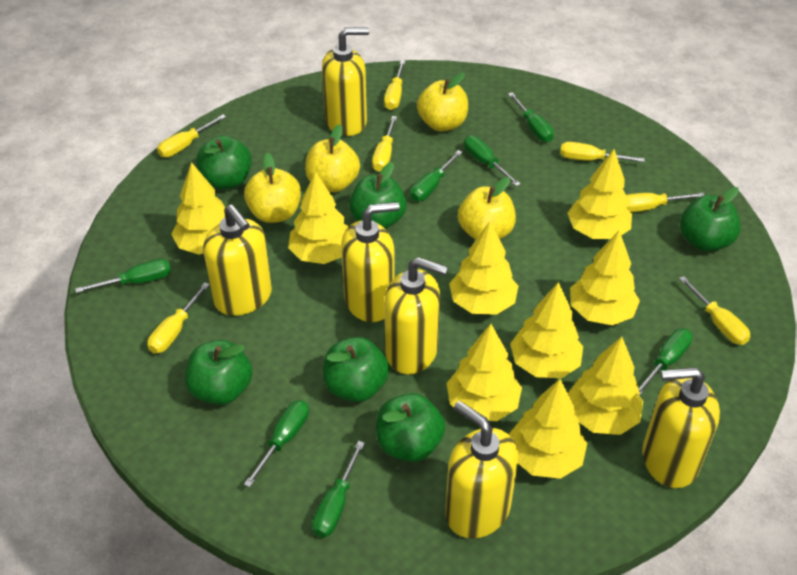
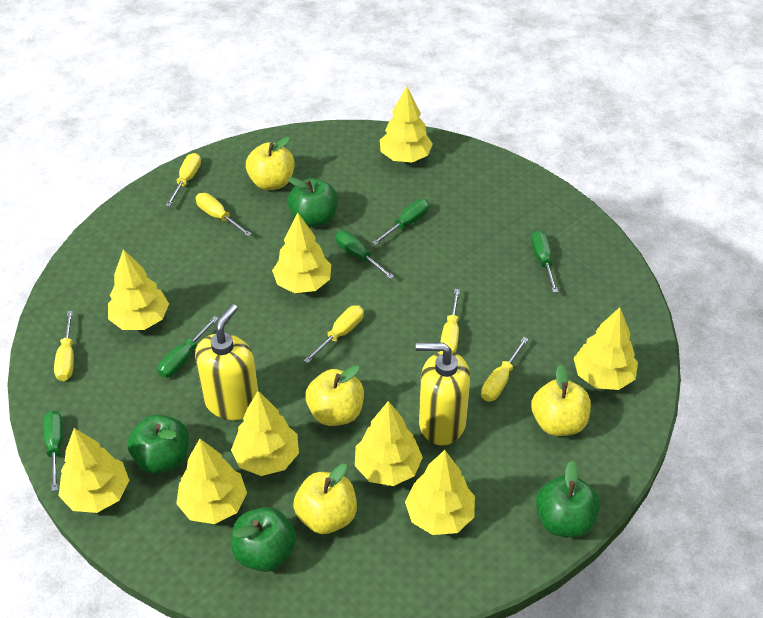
green apple: [185,340,253,405] [196,136,252,190] [323,337,389,402] [349,162,407,229] [376,393,446,462] [680,187,740,252] = 6 -> [127,414,189,474] [231,507,296,572] [287,177,338,227] [536,461,600,537] = 4
green screwdriver: [75,259,171,293] [244,400,309,487] [312,441,365,537] [410,150,463,201] [464,136,521,186] [508,93,554,142] [638,329,693,396] = 7 -> [43,411,63,491] [158,316,219,378] [335,230,394,279] [372,199,429,245] [531,230,558,293] = 5
yellow screwdriver: [147,282,210,354] [157,115,226,157] [372,116,397,172] [384,60,405,110] [560,142,645,162] [626,192,704,212] [679,276,750,345] = 7 -> [54,311,74,381] [166,153,201,207] [196,193,252,237] [304,305,364,363] [440,289,460,353] [481,337,528,401] = 6
yellow soap dispenser: [203,205,272,316] [322,27,369,136] [341,202,400,322] [385,257,448,375] [445,401,518,539] [642,367,720,488] = 6 -> [195,304,258,420] [416,343,470,445] = 2

